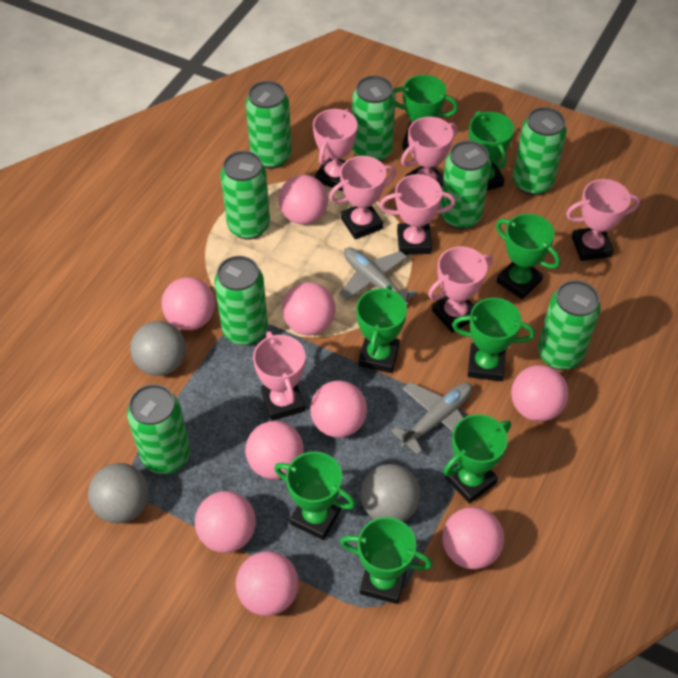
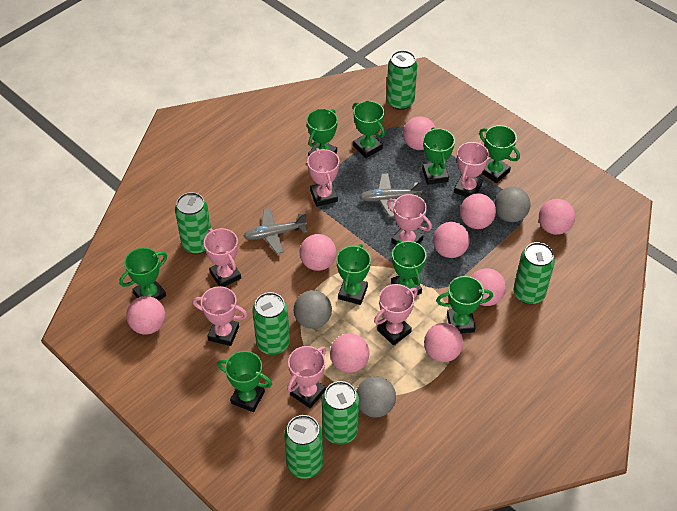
green can: [127,384,190,474] [214,256,268,345] [221,151,270,240] [246,81,292,169] [352,76,396,162] [440,140,491,229] [513,107,567,195] [538,280,601,370] = 8 -> [175,192,211,254] [252,292,290,355] [284,415,323,479] [322,381,359,445] [387,50,417,110] [514,242,555,305] = 6
green trophy: [274,451,356,540] [340,517,433,604] [356,285,407,373] [393,75,458,150] [443,414,511,503] [452,298,535,381] [469,111,514,191] [496,214,560,300] = 8 -> [119,248,167,301] [217,351,272,412] [307,109,338,157] [336,244,371,305] [353,101,385,158] [391,239,426,295] [422,127,455,185] [436,276,493,333] [479,125,520,183] = 9

